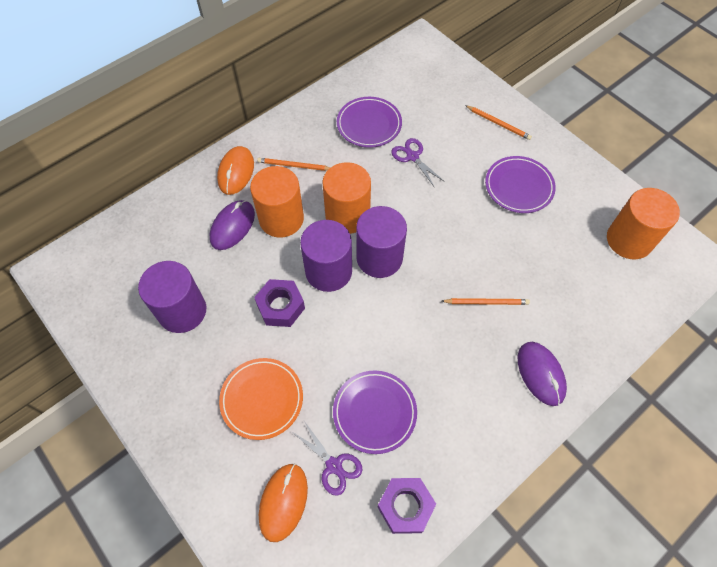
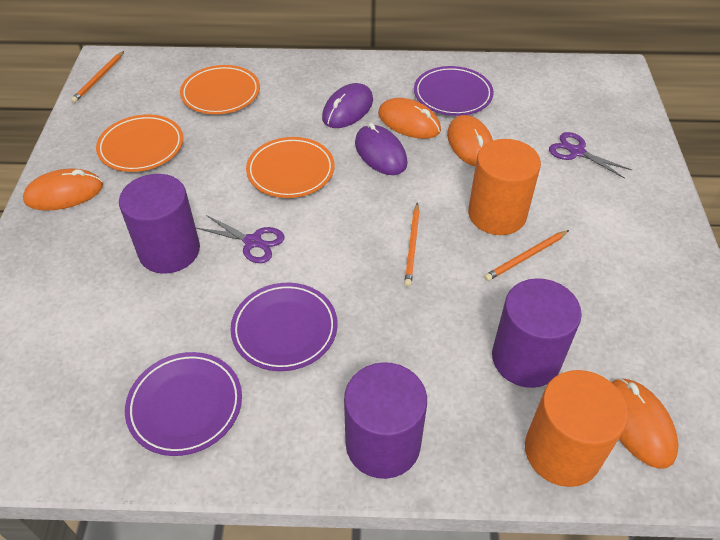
orange cylinder: [250,166,304,238] [322,162,371,234] [607,188,680,260] = 3 -> [468,139,541,235] [525,370,628,487] = 2
orange mouse: [217,146,254,195] [259,463,308,542] = 2 -> [23,168,103,211] [378,98,441,139] [447,115,493,166] [611,378,679,469] = 4
orange plate: [219,358,303,440] = 1 -> [96,114,183,172] [180,65,260,114] [246,137,335,198] = 3
purple nut: [254,279,305,327] [378,478,436,534] = 2 -> none = 0

